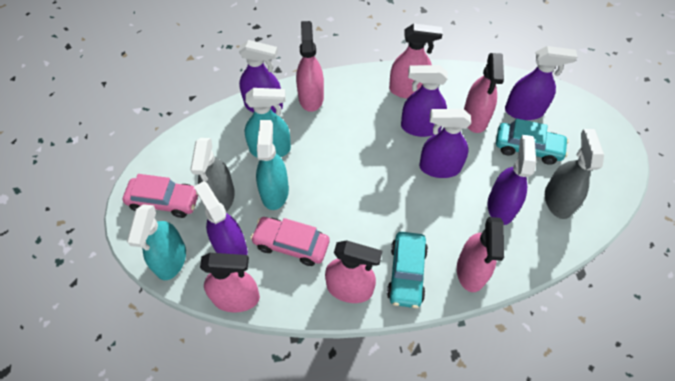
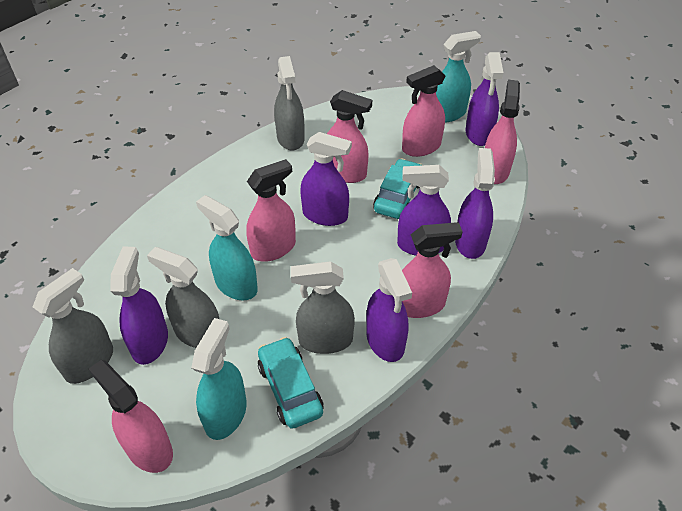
grey spray bottle: [190,138,235,212] [545,129,604,219] = 2 -> [33,268,113,384] [147,247,219,348] [274,56,305,151] [291,262,355,354] = 4
pink car: [123,174,198,218] [250,217,330,266] = 2 -> none = 0

